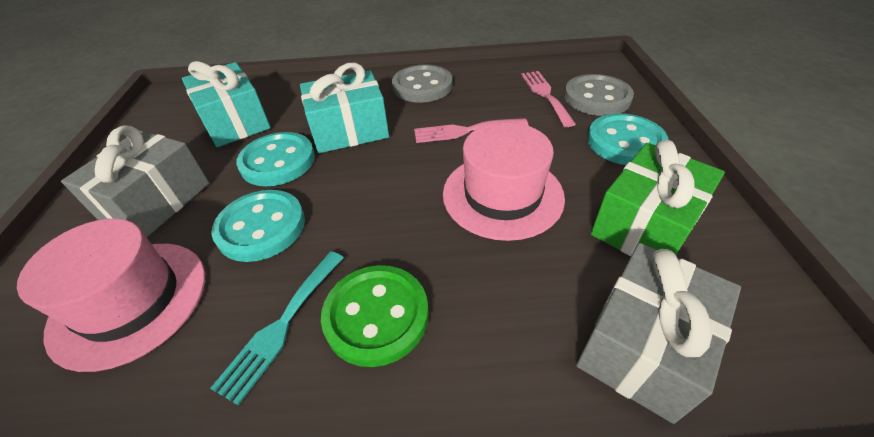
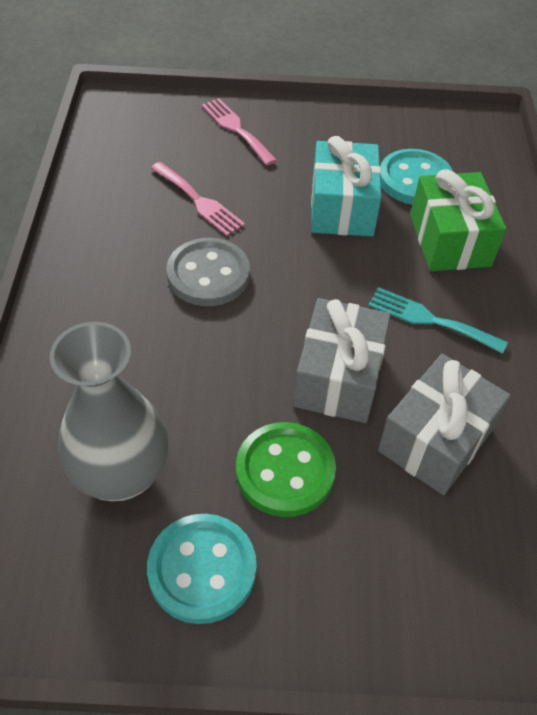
grey button: [392,64,453,103] [564,74,634,116] = 2 -> [167,238,250,306] = 1
grey vase: none = 0 -> [50,322,168,501] = 1
pink hat: [17,219,205,372] [443,122,565,241] = 2 -> none = 0
turquoise button: [211,190,305,262] [236,132,315,186] [587,113,668,165] = 3 -> [147,514,257,624] [380,149,453,205] = 2
turquoise gift: [182,61,271,147] [300,63,389,153] = 2 -> [311,136,382,236] = 1

